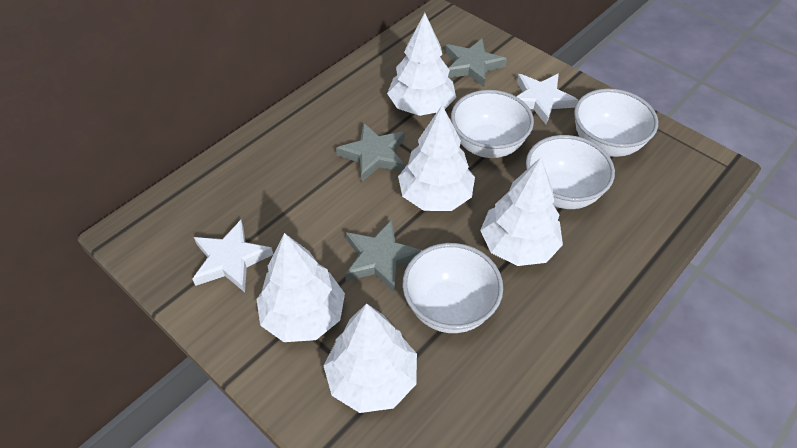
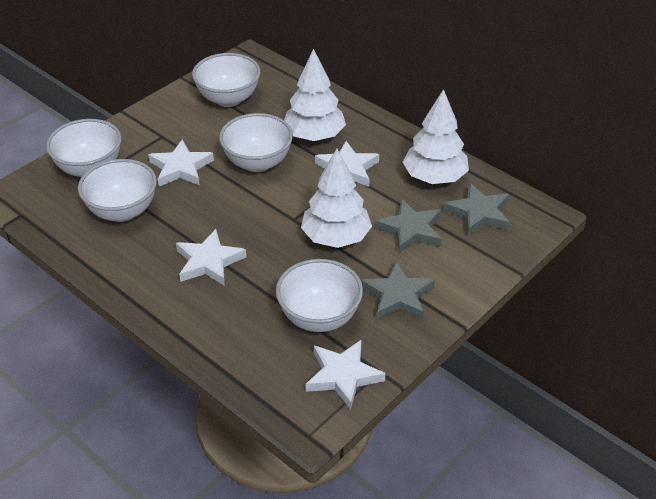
white bowl: [403,243,503,333] [451,90,534,158] [526,135,615,209] [574,89,658,157] = 4 -> [46,119,122,177] [78,159,157,222] [192,53,260,107] [219,113,293,172] [276,259,363,332] = 5
white star: [193,220,273,292] [516,73,578,124] = 2 -> [148,139,214,186] [176,229,246,286] [306,339,386,410] [315,141,379,187] = 4
white tree: [257,233,345,342] [324,303,417,413] [387,13,456,116] [398,105,475,211] [480,158,563,266] = 5 -> [284,49,346,141] [301,149,372,248] [403,89,469,184] = 3

